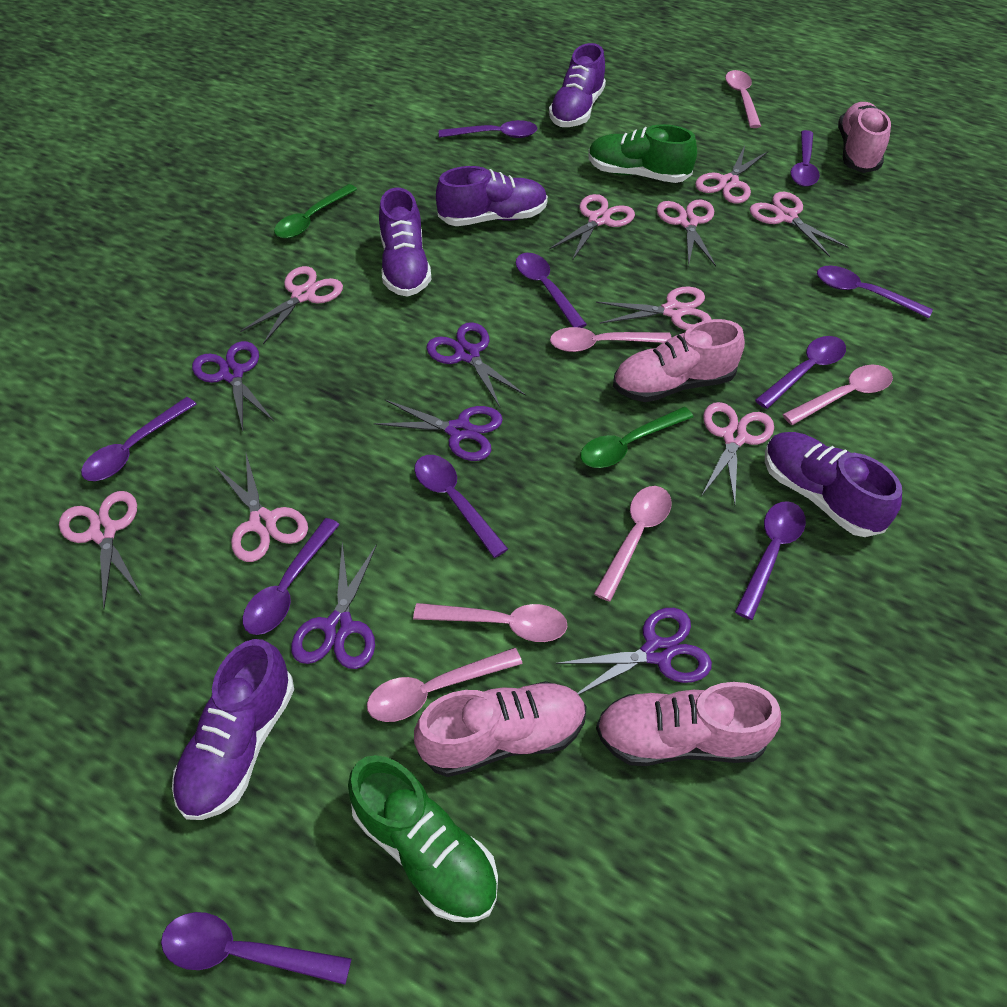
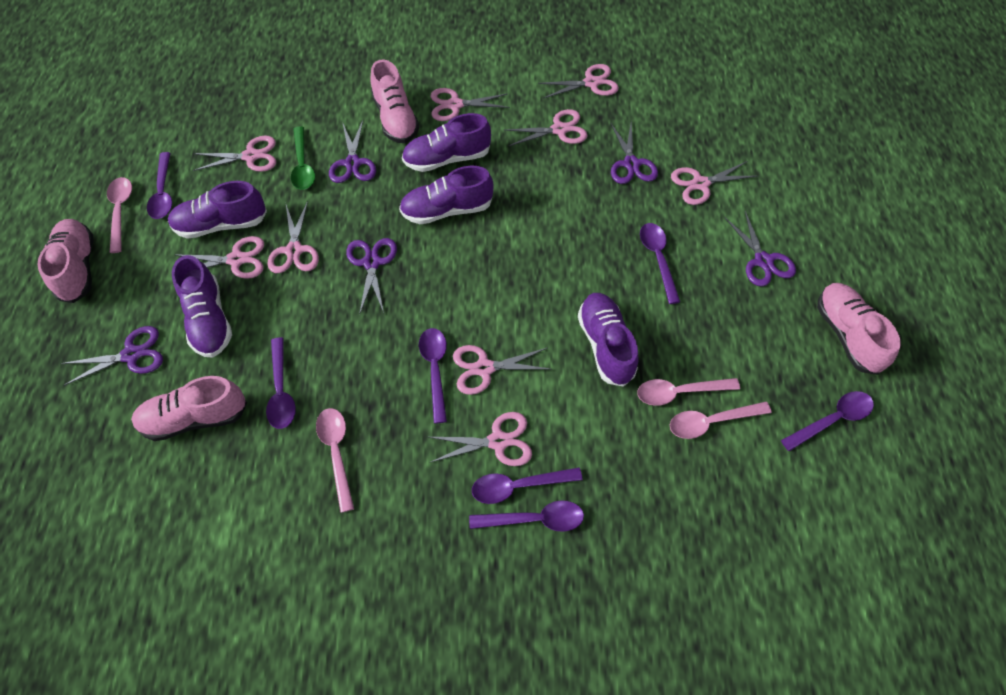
green shoe: [348,755,498,922] [588,124,697,183] = 2 -> none = 0
green spoon: [274,184,357,239] [581,407,693,468] = 2 -> [291,126,315,190] = 1
pink spoon: [367,648,523,722] [413,603,568,642] [550,327,672,352] [594,486,672,602] [725,70,761,128] [782,365,893,425] = 6 -> [107,177,132,253] [316,408,354,513] [637,378,740,406] [670,402,772,439] = 4
purple spoon: [81,397,196,481] [161,912,352,985] [242,518,340,635] [414,455,508,558] [439,120,538,138] [516,253,587,328] [735,501,806,620] [755,336,846,409] [791,130,820,187] [817,266,933,318] = 10 -> [147,152,172,219] [266,337,296,429] [419,328,447,424] [469,501,584,532] [472,467,582,504] [640,223,680,304] [781,391,874,451] = 7

